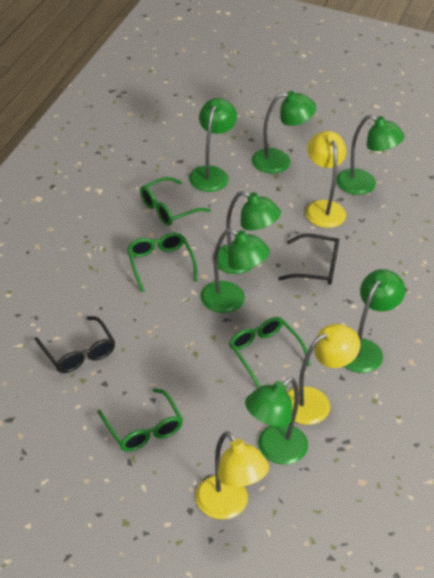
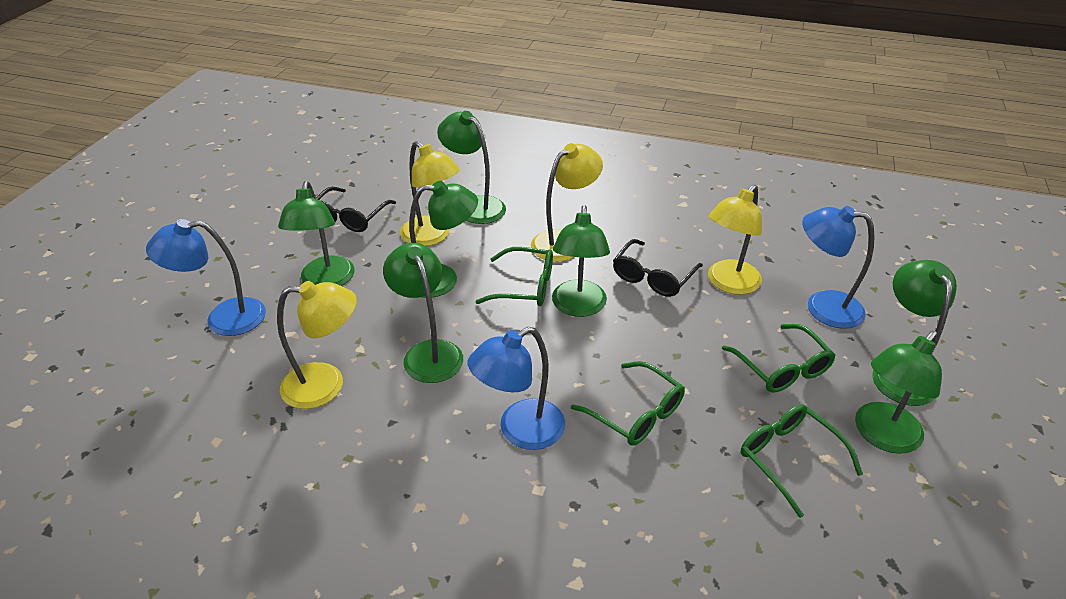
blue lamp: none = 0 -> [146,219,266,336] [468,327,565,450] [802,206,875,329] = 3
yellow lamp: [195,431,269,520] [287,324,361,425] [305,131,346,228] = 3 -> [277,281,357,409] [400,141,460,246] [531,143,603,262] [708,184,762,295] = 4

